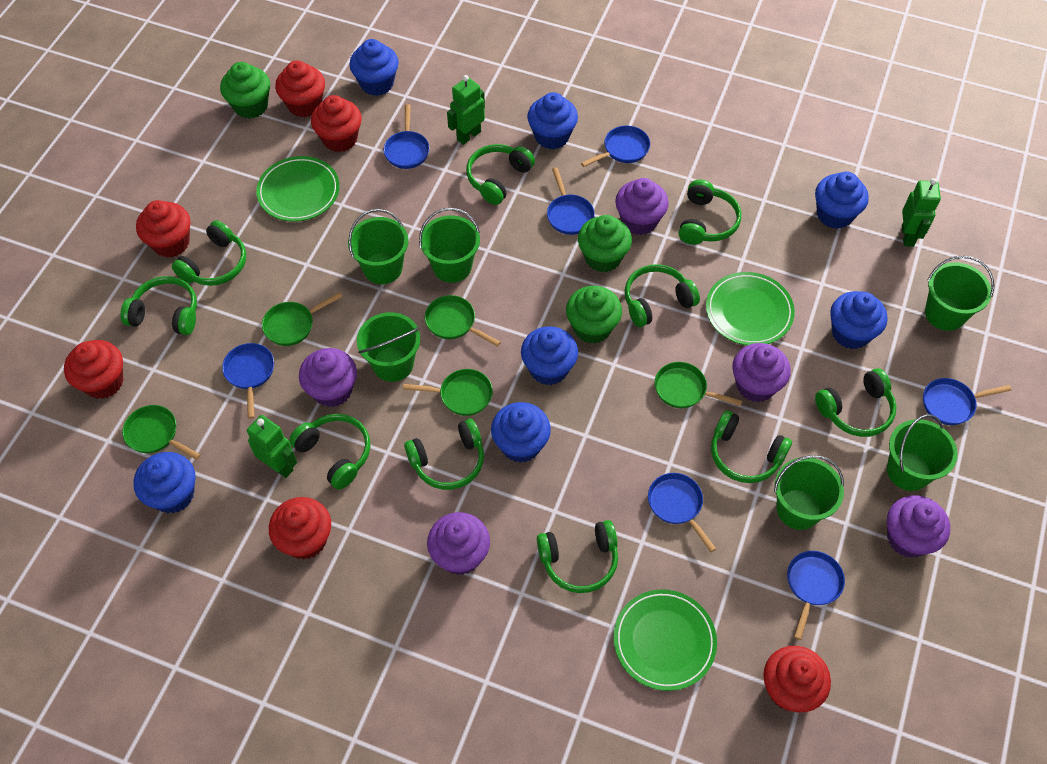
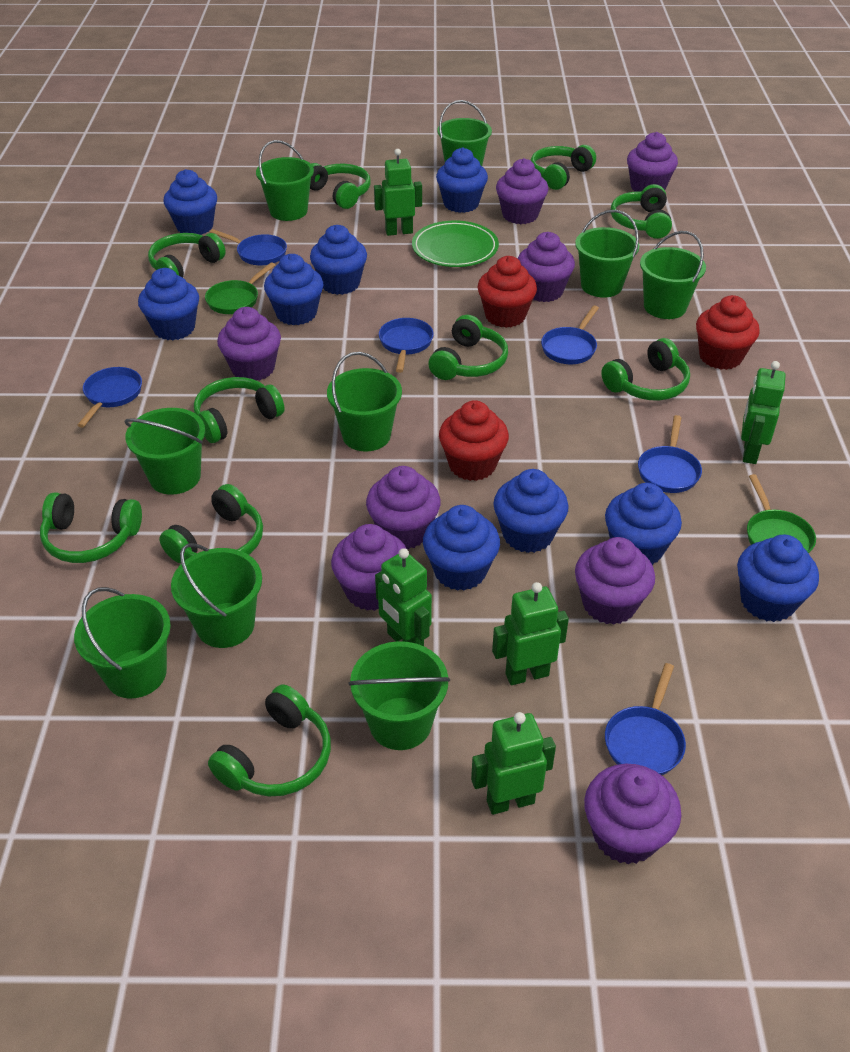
blue cupcake: [133,452,195,513] [349,39,399,96] [491,402,551,463] [521,326,578,385] [527,92,578,149] [815,172,869,229] [830,291,887,349] = 7 -> [138,268,199,340] [164,169,217,235] [264,254,324,325] [310,225,367,295] [423,505,500,591] [436,147,488,213] [494,469,569,553] [605,483,682,565] [737,535,819,622] = 9
blue pan: [222,343,274,419] [383,104,430,169] [547,167,595,235] [581,126,650,167] [648,473,716,552] [787,551,845,640] [923,378,1012,425] = 7 -> [77,367,142,428] [210,229,287,265] [379,318,434,373] [541,305,599,364] [605,663,686,775] [638,415,702,493] = 6
green bucket: [348,209,408,284] [357,312,420,382] [419,208,480,283] [774,455,844,530] [887,415,958,491] [925,255,994,331] = 6 -> [74,587,171,699] [124,408,205,495] [171,543,262,648] [256,140,314,221] [327,352,402,451] [349,641,450,750] [437,100,492,166] [575,210,639,298] [640,231,706,319] = 9
green cupcake: [220,62,270,119] [566,286,622,344] [578,215,632,272] = 3 -> none = 0
green pan: [122,405,201,460] [262,292,343,346] [403,369,493,416] [425,295,501,347] [655,362,742,408] = 5 -> [205,262,275,314] [747,474,816,553] = 2
green plate: [256,156,340,222] [614,589,717,691] [706,272,795,345] = 3 -> [412,220,499,267] = 1
green robot: [247,415,297,478] [447,75,485,145] [902,178,941,247] = 3 -> [374,149,422,236] [375,548,432,646] [471,712,556,815] [492,582,569,685] [741,361,786,464] = 5
purple cupcake: [299,348,357,407] [427,512,490,575] [615,178,669,235] [732,343,791,402] [887,495,950,558] = 5 -> [217,307,281,381] [331,524,406,611] [366,466,441,549] [496,158,548,224] [518,232,575,302] [575,537,655,625] [584,764,681,865] [627,132,678,192] = 8
red cupcake: [64,340,124,399] [136,200,190,258] [269,497,331,560] [275,60,325,117] [311,95,362,152] [763,646,831,712] = 6 -> [439,400,509,481] [478,256,537,328] [696,295,760,370] = 3

